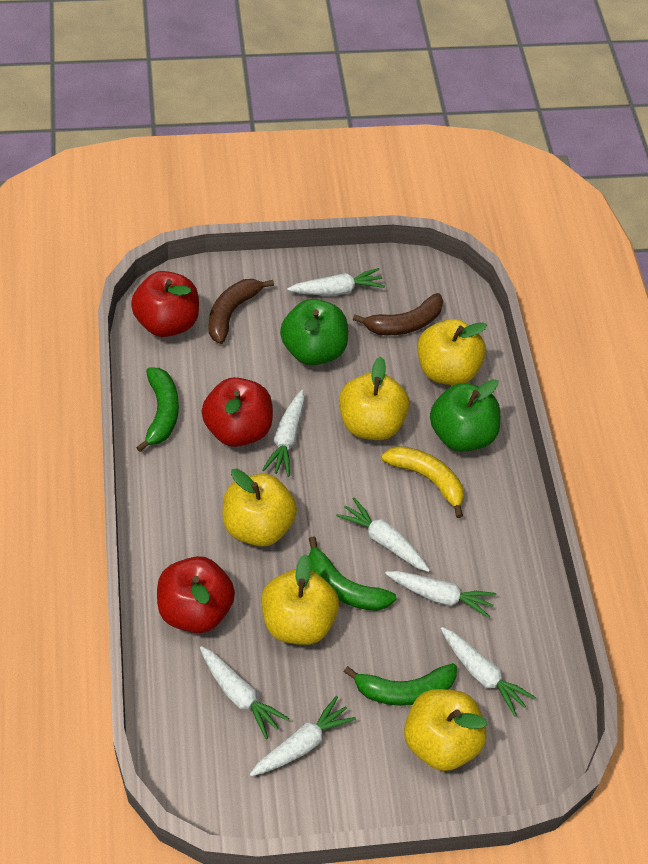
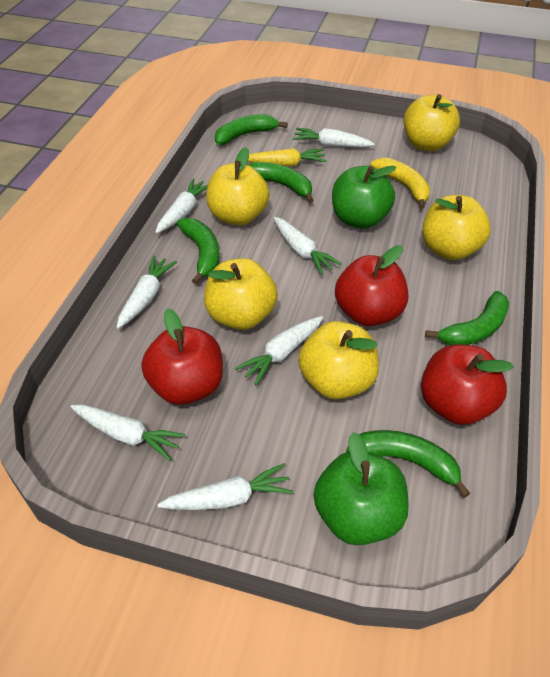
brown banana: [209,279,274,344] [353,293,443,335] = 2 -> none = 0
green banana: [136,367,179,452] [308,536,396,611] [344,663,457,706] = 3 -> [177,218,219,284] [215,114,288,145] [249,162,314,203] [346,430,470,498] [425,291,510,345] = 5
yellow carrot: none = 0 -> [248,148,327,166] = 1

